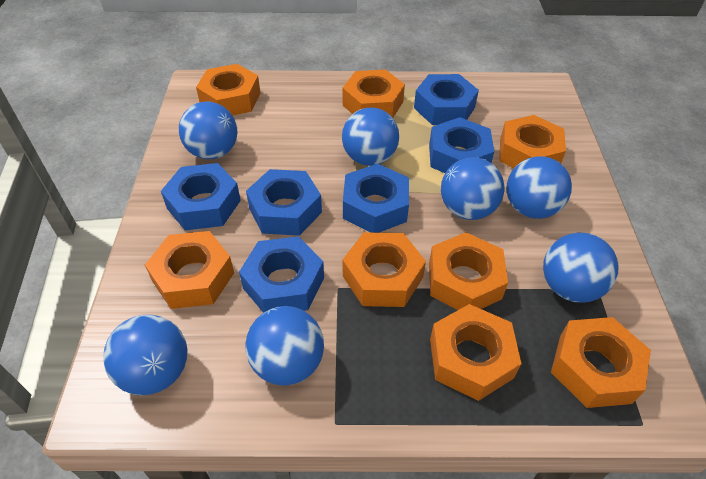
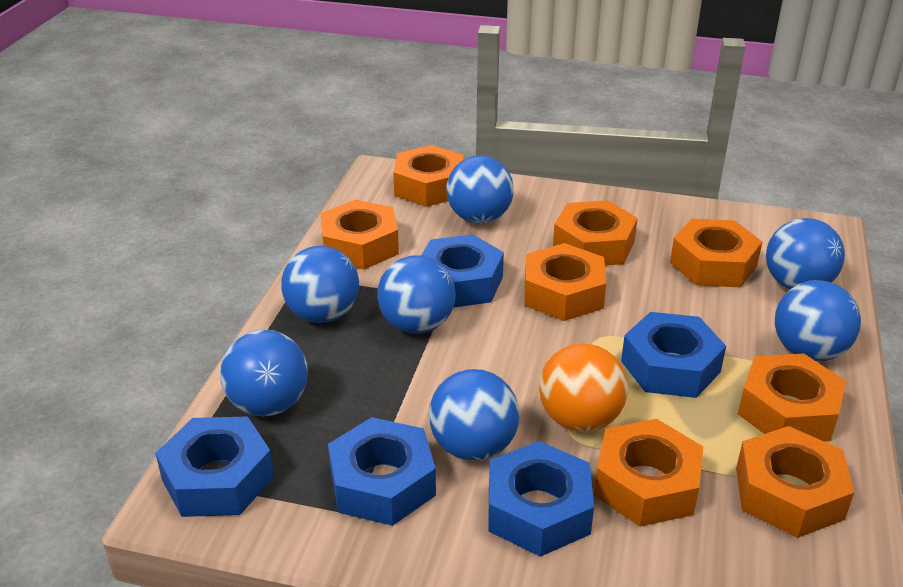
blue nut: [161,163,241,230] [239,236,324,313] [246,169,322,236] [343,164,409,233] [414,74,479,125] [429,117,494,173] = 6 -> [155,417,274,517] [328,417,436,526] [421,234,504,308] [488,441,594,557] [621,312,726,398] = 5
orange ball: none = 0 -> [539,343,628,432] = 1

